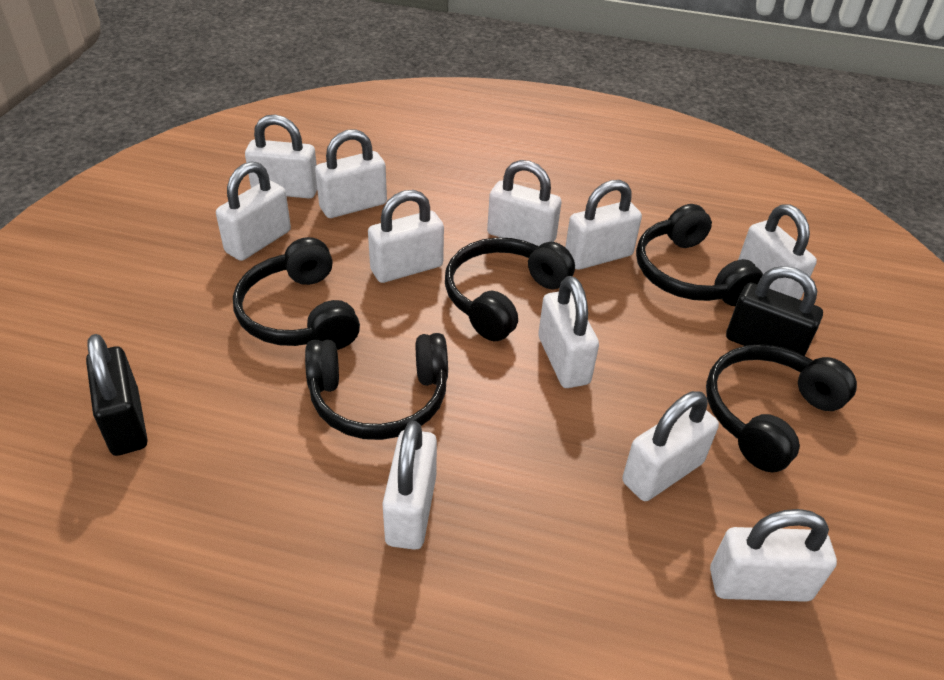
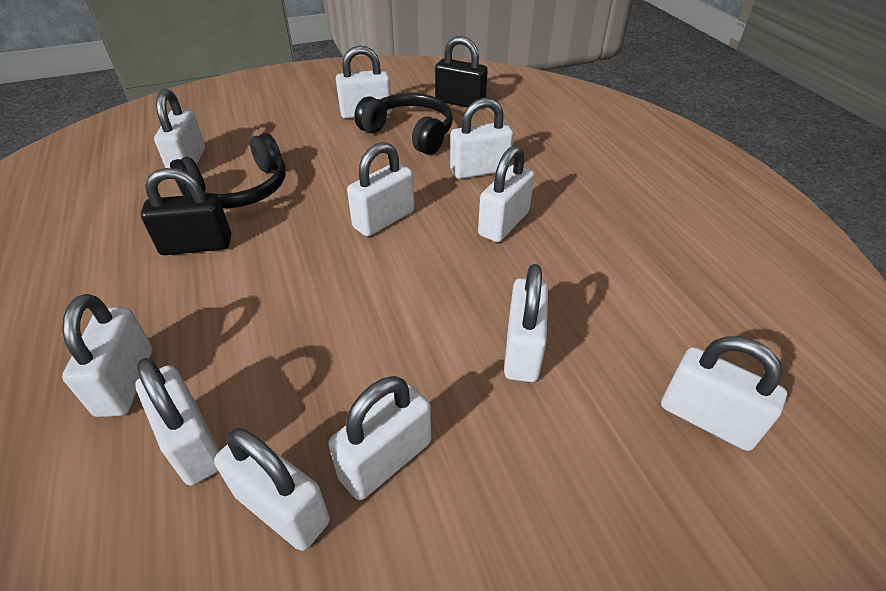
black headphones: [233,237,360,350] [305,333,448,440] [445,237,575,341] [636,204,763,306] [706,344,857,472] = 5 -> [170,133,286,208] [354,93,453,155] = 2

